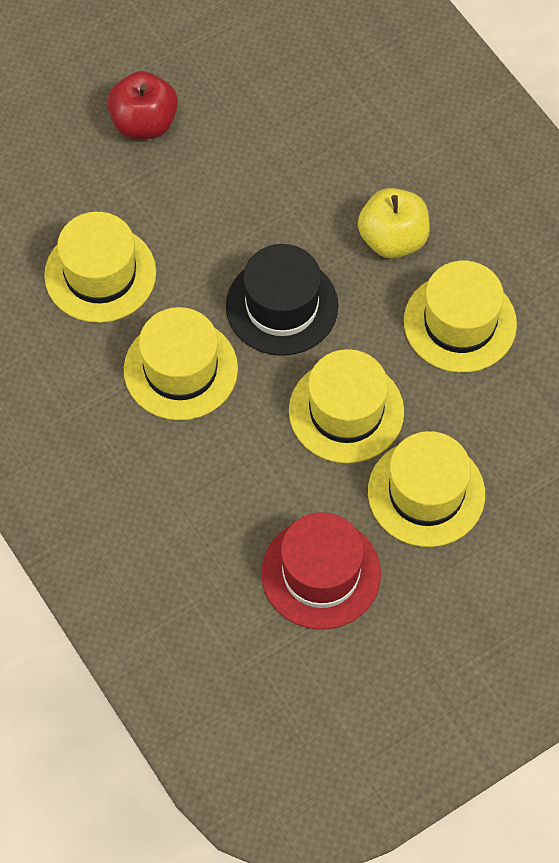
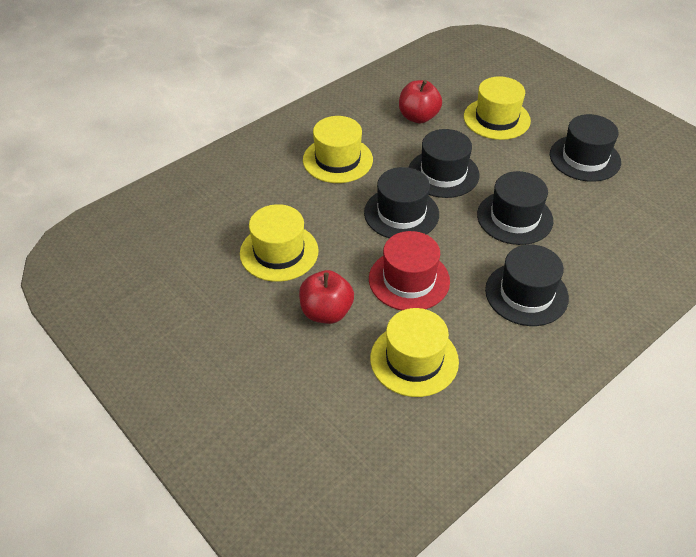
black hat: [226,244,338,356] = 1 -> [364,167,439,238] [408,129,480,198] [477,171,553,245] [485,244,569,326] [550,114,621,182] = 5
red apple: [107,71,178,139] = 1 -> [299,270,354,324] [399,80,442,123] = 2
yellow apple: [358,188,430,258] = 1 -> none = 0
yellow hat: [44,212,156,323] [124,307,238,420] [289,349,404,463] [368,431,485,547] [404,261,517,373] = 5 -> [240,204,319,282] [303,116,373,183] [370,308,459,397] [464,76,531,140] = 4

